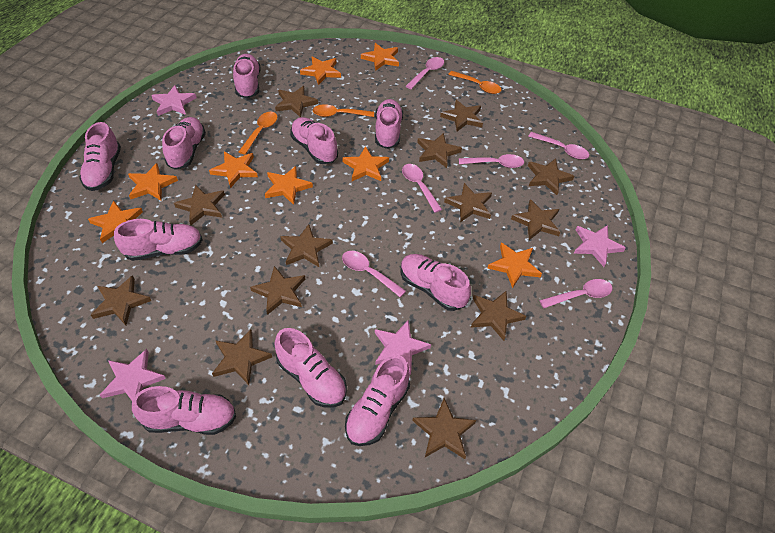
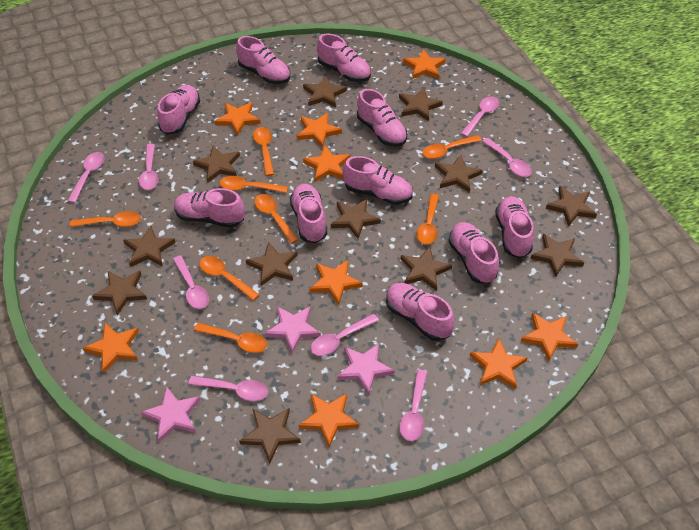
brown star: [91,275,151,325] [174,185,225,225] [212,330,272,385] [250,266,305,315] [275,86,318,117] [280,224,333,267] [412,398,476,459] [417,133,462,168] [440,100,483,131] [444,183,492,222] [471,291,526,341] [511,199,560,240] [528,158,574,195] = 13 -> [92,271,147,315] [123,226,176,267] [193,145,240,182] [239,408,301,464] [246,242,298,286] [303,75,347,108] [331,199,381,239] [399,88,443,121] [401,246,452,291] [435,155,483,193] [531,233,584,277] [546,186,597,226] = 12
orange spoon: [239,112,277,155] [313,104,374,117] [448,71,501,94] = 3 -> [70,211,141,227] [194,323,267,353] [199,256,260,301] [220,176,288,193] [253,127,274,176] [254,194,298,244] [417,194,439,244] [422,135,482,159] = 8
orange star: [88,200,143,243] [128,163,178,201] [209,152,258,188] [265,166,313,205] [300,56,341,85] [342,146,389,181] [361,43,399,71] [488,243,542,288] = 8 -> [83,323,139,373] [215,102,261,136] [297,113,342,148] [299,393,359,447] [303,146,350,182] [309,260,363,305] [403,49,446,79] [470,339,527,389] [520,312,578,362] = 9
pink spoon: [342,251,406,297] [402,164,442,213] [406,57,444,89] [459,154,524,168] [528,132,589,159] [539,279,612,308] = 6 -> [68,152,105,203] [139,144,159,190] [173,255,209,309] [188,376,268,401] [311,314,379,356] [399,370,427,441] [460,96,499,137] [482,138,532,177] = 8
pink star: [100,349,166,400] [151,85,197,116] [375,320,431,374] [574,225,626,267] = 4 -> [141,386,200,442] [265,306,321,354] [337,343,395,395] = 3

